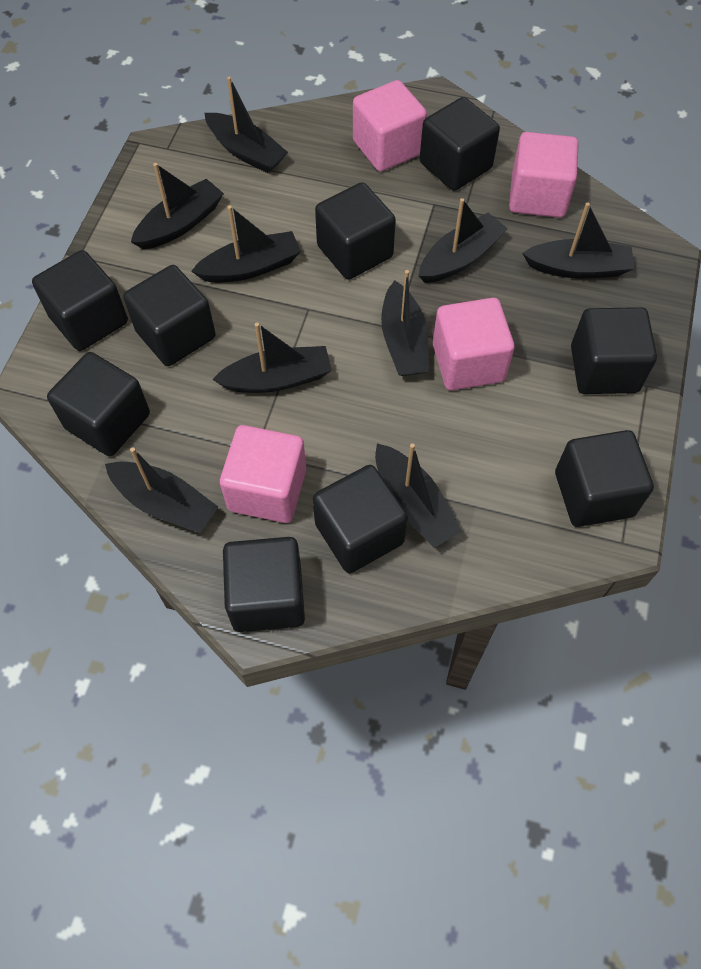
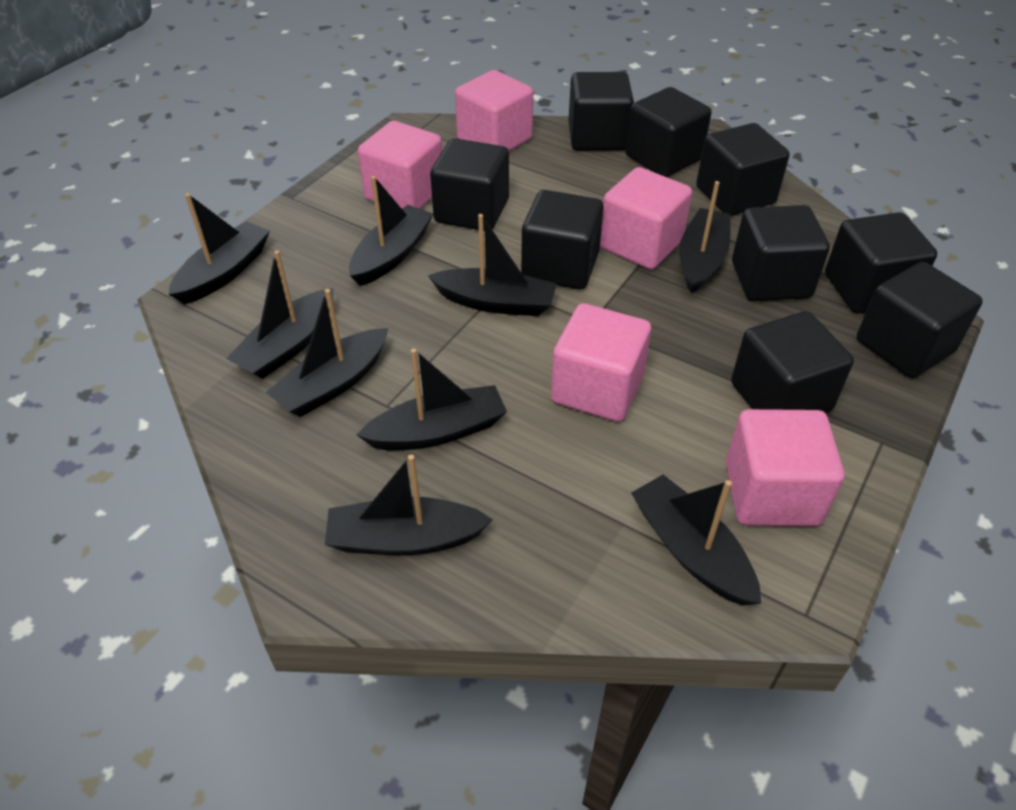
pink cube: [220,425,306,523] [353,80,427,172] [433,298,515,390] [509,132,579,218] = 4 -> [358,121,442,209] [455,70,533,151] [551,303,651,422] [600,167,692,269] [726,409,844,526] = 5

